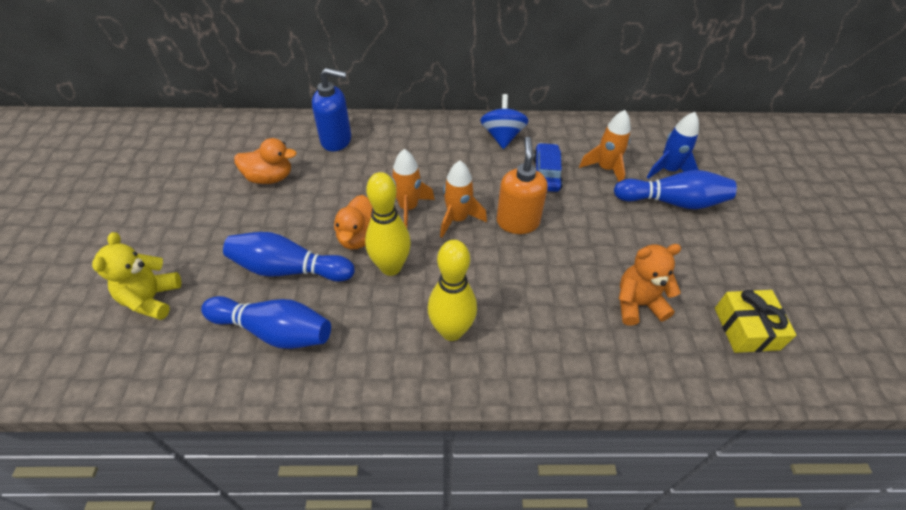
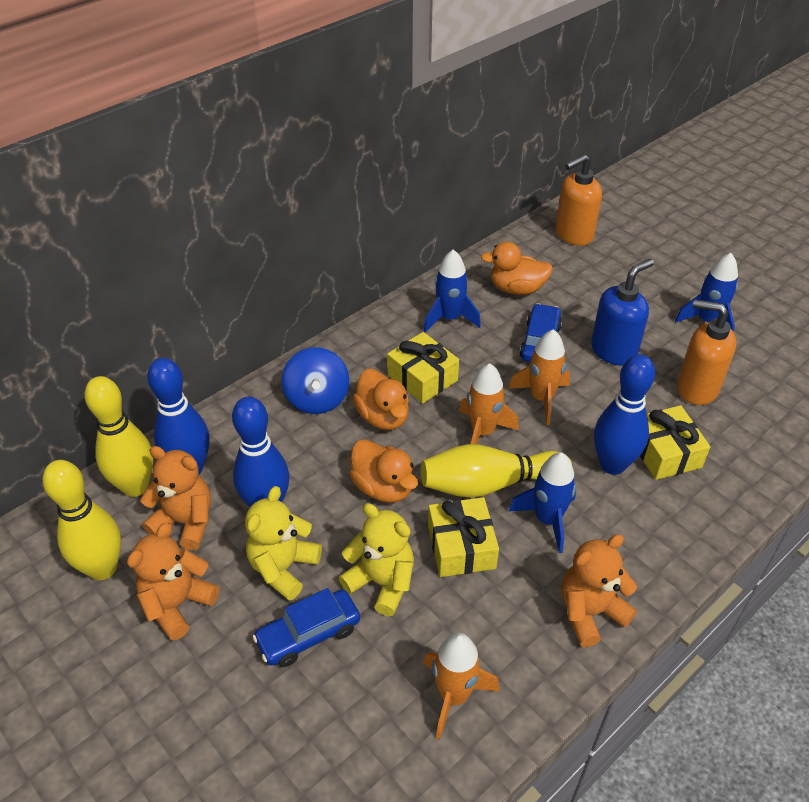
blue car: [533,143,563,192] = 1 -> [252,588,360,667] [519,303,562,362] = 2
blue rocket: [647,112,699,179] = 1 -> [424,250,481,333] [509,452,576,553] [675,253,738,332] = 3
orange duck: [234,138,297,184] [334,195,372,249] = 2 -> [349,439,418,503] [353,369,409,430] [481,242,553,295] = 3
orange soap dispenser: [497,137,548,234] = 1 -> [556,154,602,246] [677,299,737,405] = 2
orange teddy bear: [619,244,682,326] = 1 -> [127,523,219,641] [140,446,211,550] [561,534,637,647] = 3
yellow bowling pin: [365,172,411,276] [428,240,477,341] = 2 -> [42,460,121,580] [84,376,153,497] [421,444,572,498] = 3
yellow gift: [715,290,796,353] = 1 -> [387,332,459,404] [428,497,499,577] [640,405,710,480] = 3
yellow teddy bear: [92,232,181,320] = 1 -> [245,486,322,601] [339,503,414,616] = 2

